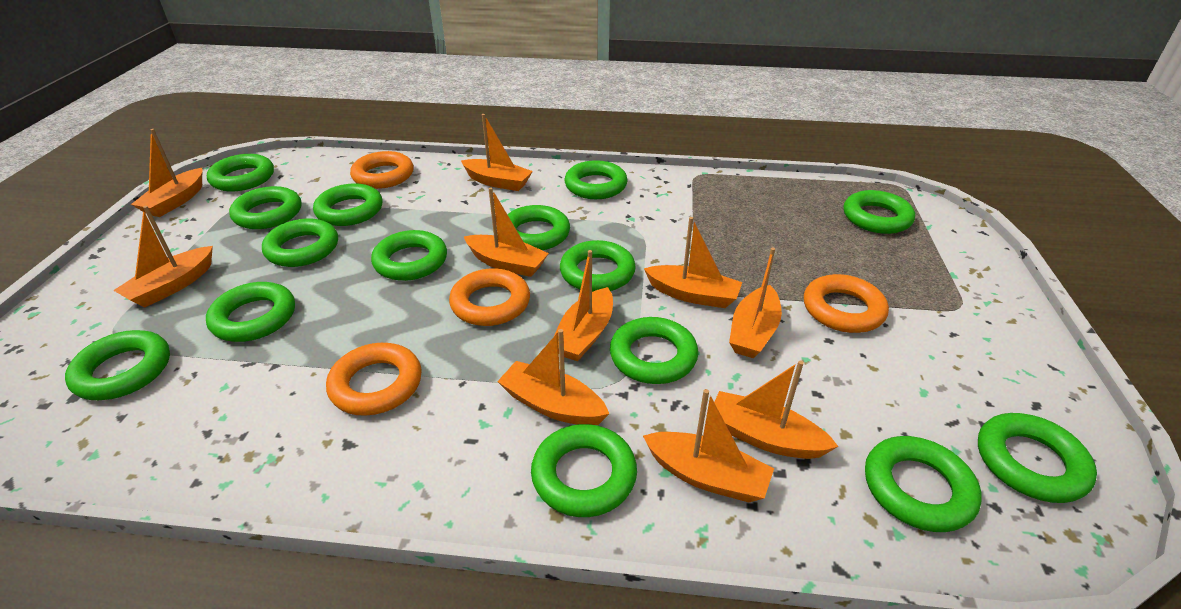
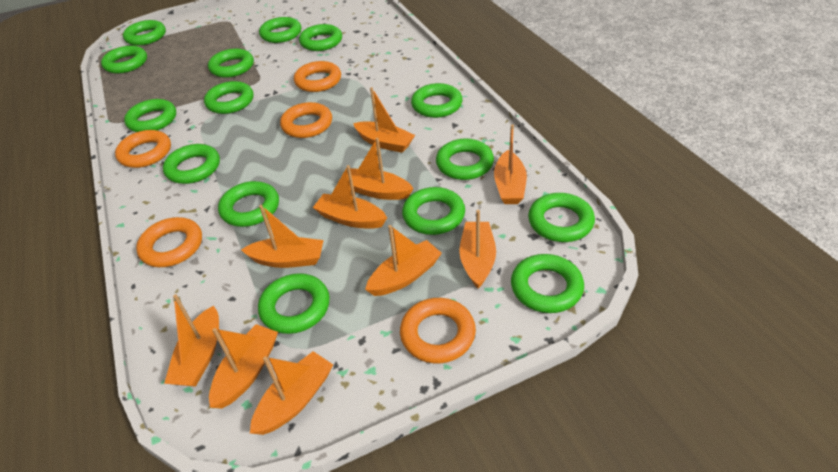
orange ring: [326,343,422,416] [350,151,414,189] [449,268,530,326] [804,274,889,333] = 4 -> [115,130,171,168] [136,217,202,267] [280,102,332,138] [294,61,341,92] [400,298,476,364] = 5

